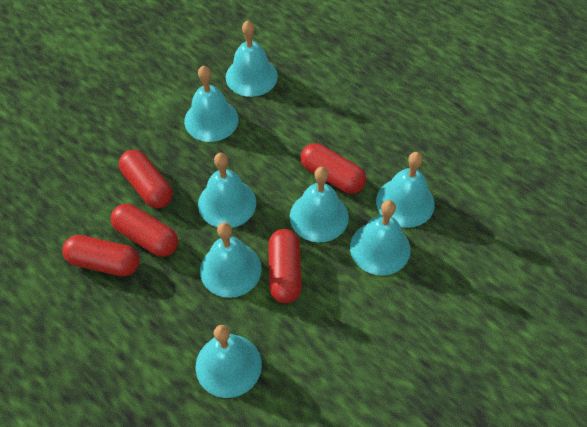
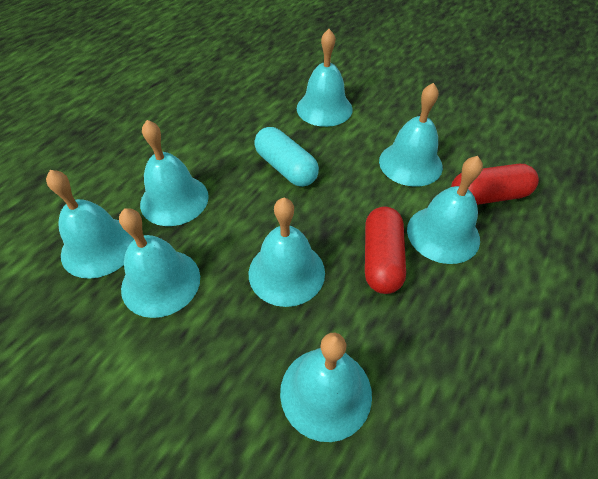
red capsule: [63,235,140,276] [111,204,178,257] [119,150,173,208] [268,229,302,303] [300,143,366,194] = 5 -> [365,207,406,294] [451,164,539,205] = 2
turquoise capsule: none = 0 -> [254,127,319,187] = 1

